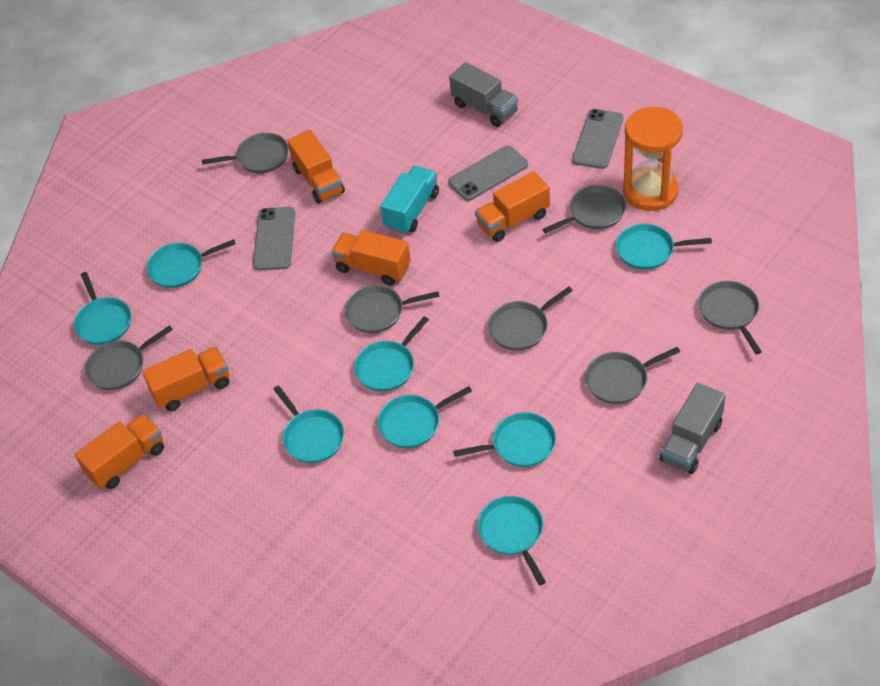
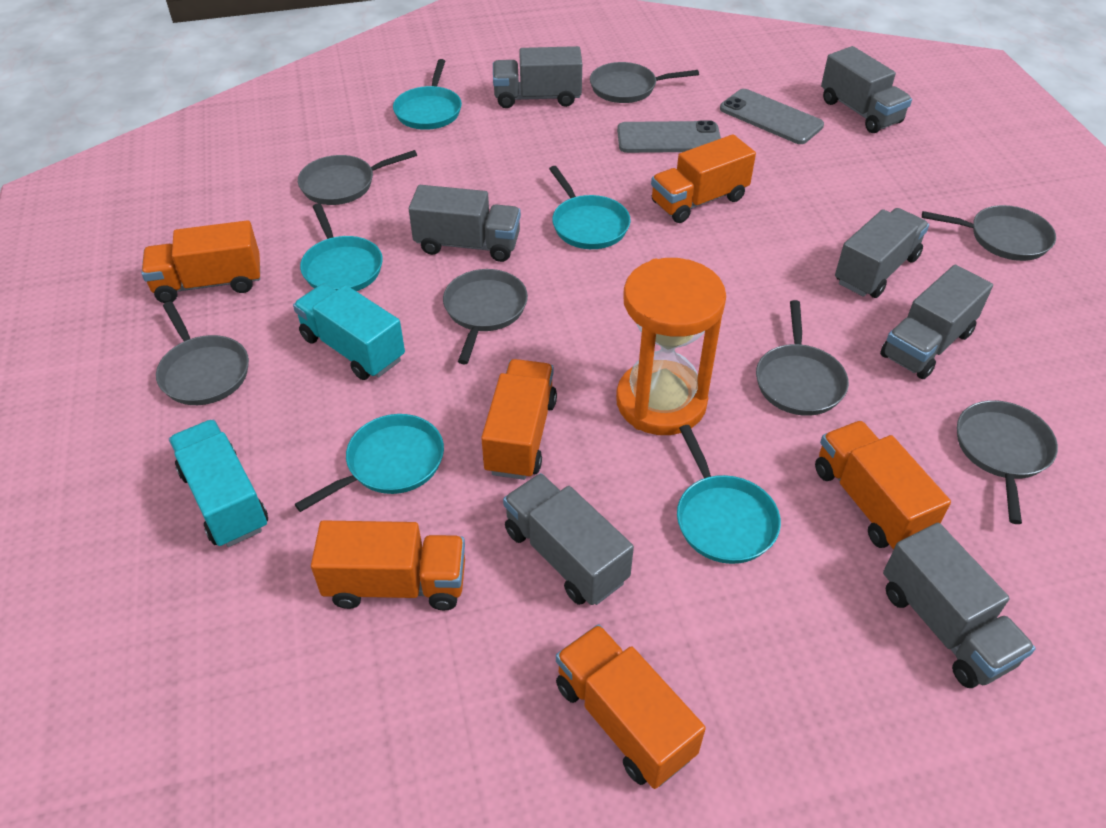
grey phone: [253,207,295,270] [448,145,528,201] [572,109,623,169] = 3 -> [617,120,721,153] [720,89,824,144] = 2
grey truck: [449,62,518,127] [660,383,726,474] = 2 -> [409,185,521,262] [493,46,582,108] [503,473,634,605] [821,46,912,133] [835,208,929,298] [880,265,993,379] [883,523,1036,688] = 7
orange truck: [75,414,164,489] [142,347,229,411] [287,130,345,204] [331,230,411,285] [475,171,550,242] = 5 -> [141,220,260,303] [311,520,465,611] [481,359,557,480] [556,624,706,789] [651,134,756,223] [815,421,951,549] = 6
turquoise pan: [74,272,131,345] [147,239,236,288] [273,386,344,463] [354,316,429,391] [377,386,472,448] [453,412,556,467] [477,496,546,585] [616,223,712,270] = 8 -> [295,414,444,512] [300,203,383,291] [393,59,462,130] [549,166,631,249] [677,425,781,564] = 5
turquoise truck: [380,166,439,234] = 1 -> [169,419,268,547] [293,283,405,380] = 2

